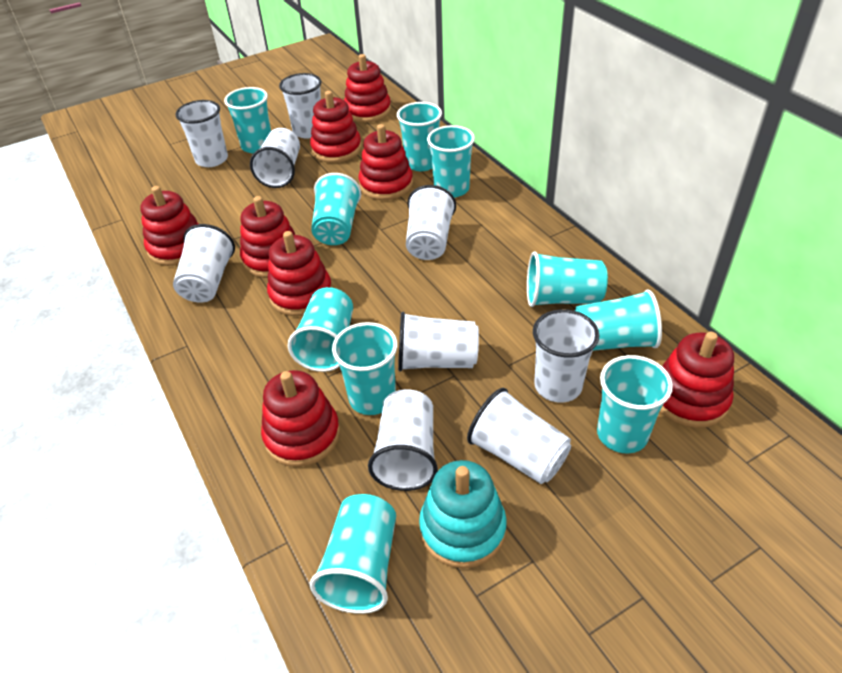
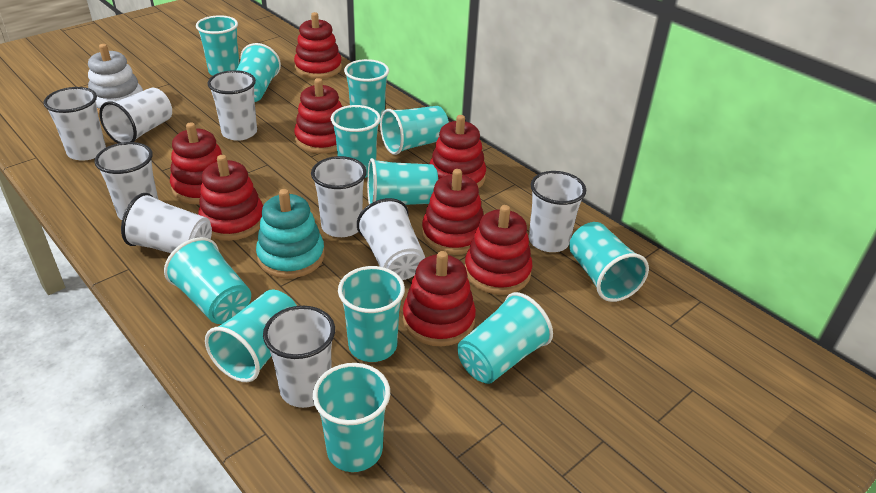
turquoise cup: [224,87,271,153] [288,287,353,372] [310,494,396,614] [311,173,361,245] [332,322,398,415] [397,102,442,171] [427,125,475,198] [527,252,608,307] [574,290,662,351] [597,355,673,453] = 10 -> [164,237,251,324] [196,15,239,76] [205,290,297,382] [237,43,281,102] [313,363,390,472] [331,105,381,178] [338,266,405,362] [344,59,389,125] [367,158,438,205] [380,106,449,155] [457,292,553,384] [569,222,649,302] = 12
white stacking toy: none = 0 -> [88,44,143,114] = 1

